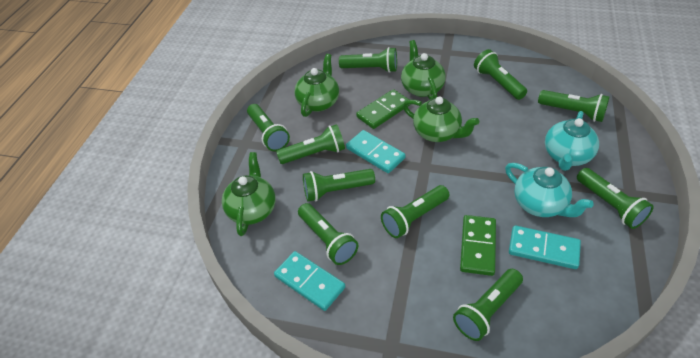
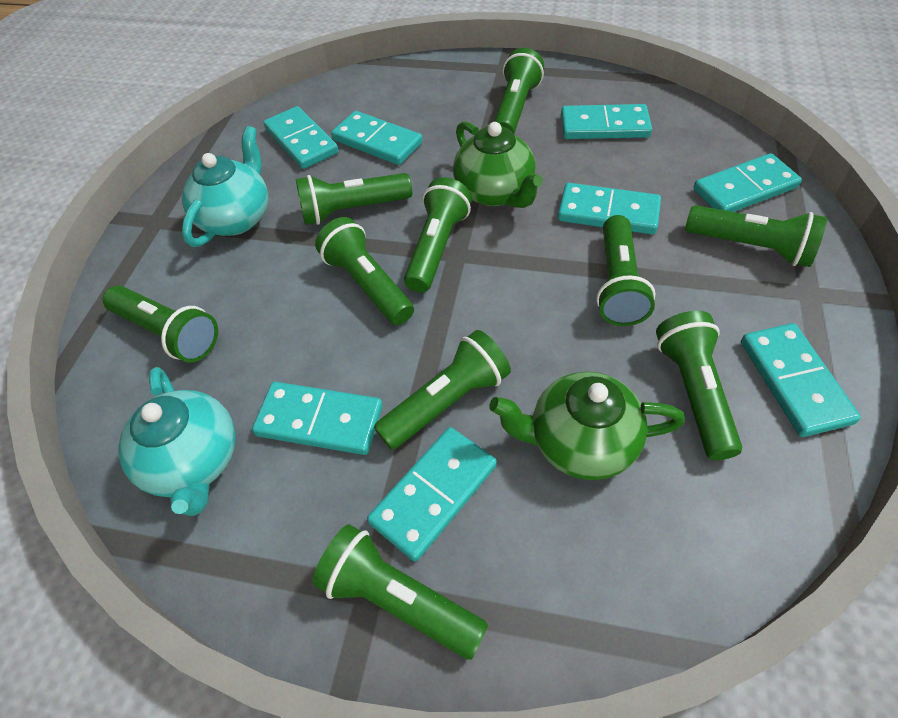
green domino: [356,89,409,129] [460,215,496,276] = 2 -> none = 0
green teapot: [222,152,276,236] [294,54,339,117] [401,40,446,100] [403,96,479,142] = 4 -> [453,121,543,208] [489,372,685,480] = 2
turquoise domino: [274,251,345,311] [346,130,406,173] [509,225,581,269] = 3 -> [252,382,383,455] [263,106,339,169] [331,111,423,165] [367,427,497,562] [558,183,661,234] [561,104,652,139] [694,153,802,212] [741,323,861,437] = 8

